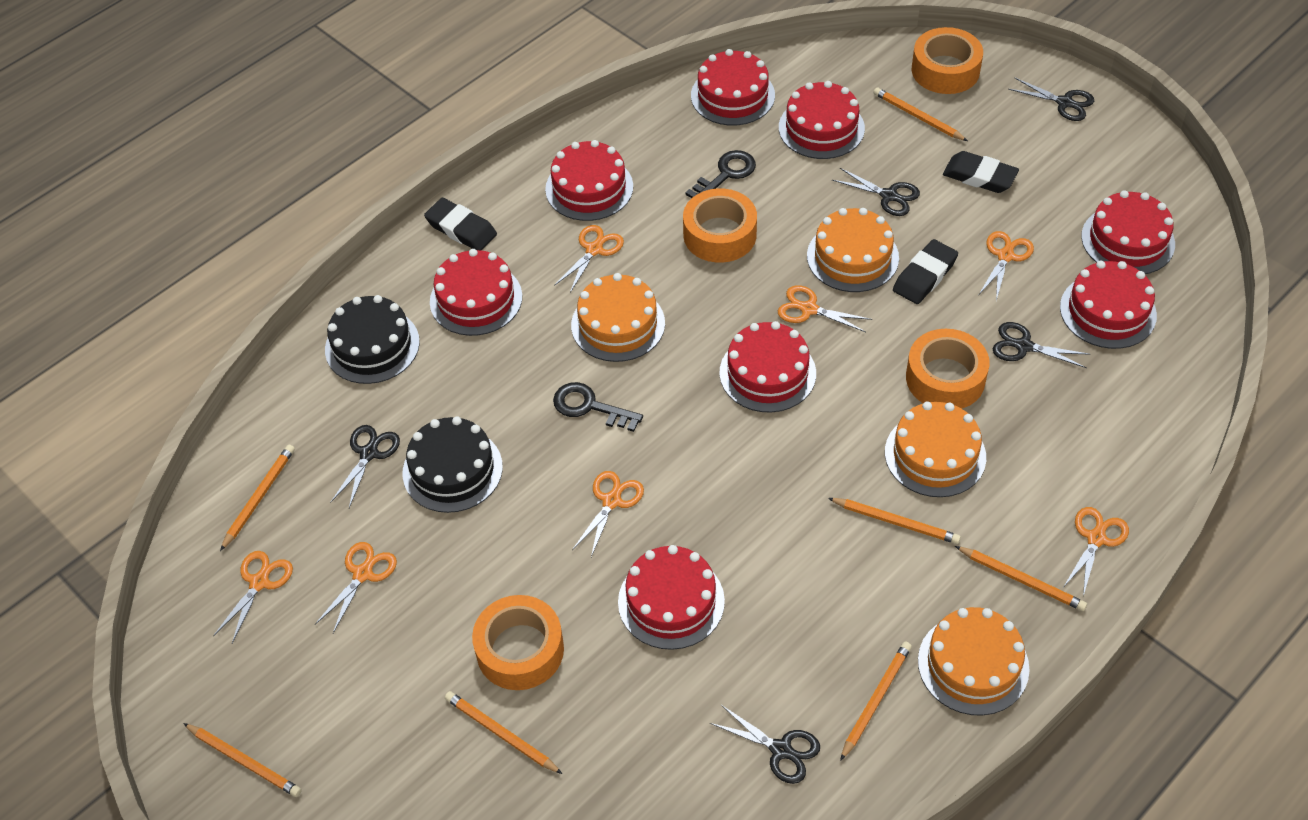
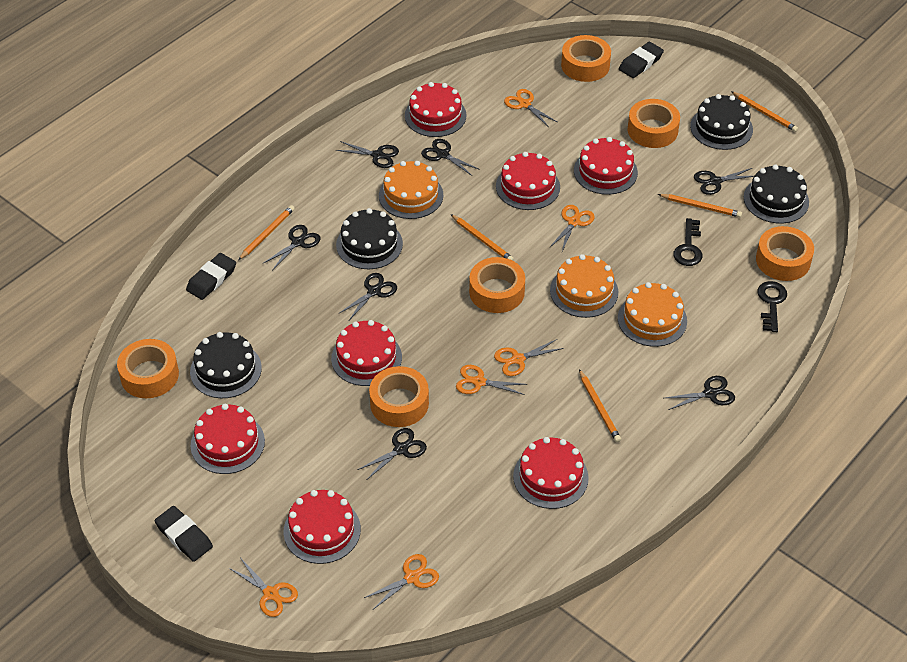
black cake: [325,295,420,384] [403,416,503,513] = 2 -> [190,332,262,398] [336,208,403,269] [690,94,753,150] [744,164,809,224] = 4
black scissors: [330,425,400,508] [710,705,820,784] [832,168,920,216] [993,322,1090,368] [1008,78,1094,121] = 5 -> [262,225,321,271] [336,141,399,168] [338,273,397,320] [357,428,427,479] [421,139,480,176] [665,376,735,410] [694,168,754,195] = 7
orange cake: [571,273,665,362] [807,208,899,292] [885,401,986,497] [918,607,1030,716] = 4 -> [379,161,443,219] [550,254,618,318] [618,282,687,347] = 3
orange pencil: [183,723,302,797] [220,445,295,551] [445,691,562,774] [828,498,961,544] [840,642,912,761] [873,87,968,141] [955,546,1087,611] = 7 -> [238,205,295,260] [451,214,514,261] [579,369,621,442] [658,194,742,217] [731,91,798,132] = 5
orange scissors: [213,551,293,643] [315,542,397,633] [554,225,624,293] [572,471,644,557] [778,285,872,332] [979,231,1034,301] [1064,507,1129,596] = 7 -> [229,559,298,617] [364,554,439,609] [456,365,528,395] [494,339,564,376] [504,89,557,126] [550,205,595,251] = 6
orange tape: [472,595,564,690] [683,188,757,263] [906,329,990,409] [912,27,983,94] = 4 -> [117,339,179,398] [369,366,429,427] [469,257,525,313] [561,35,611,82] [628,99,680,148] [756,226,814,281] = 6
red cake: [430,249,522,336] [545,140,633,221] [618,545,725,650] [691,49,775,125] [719,321,816,412] [779,81,865,159] [1060,261,1157,349] [1081,190,1175,274] = 8 -> [191,404,265,474] [284,490,361,564] [331,320,402,386] [405,82,467,137] [496,152,560,210] [513,437,589,509] [574,137,638,195] = 7

